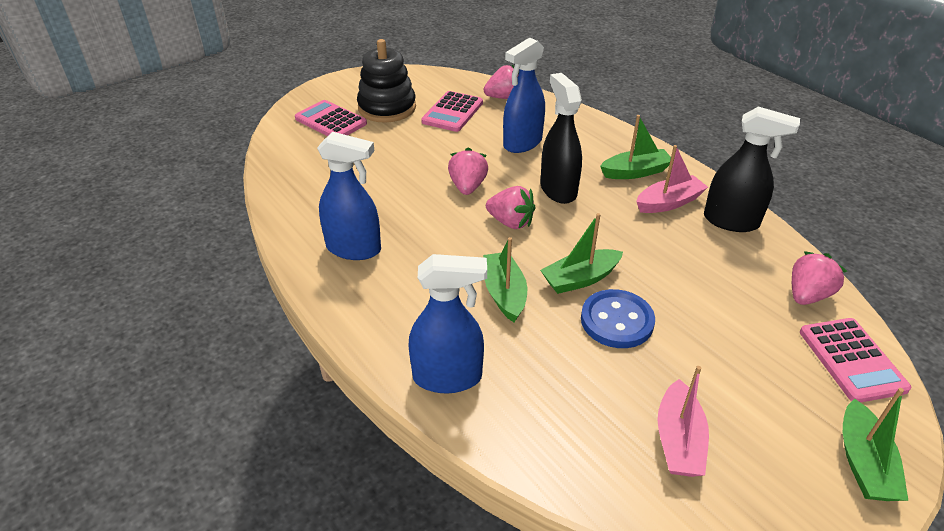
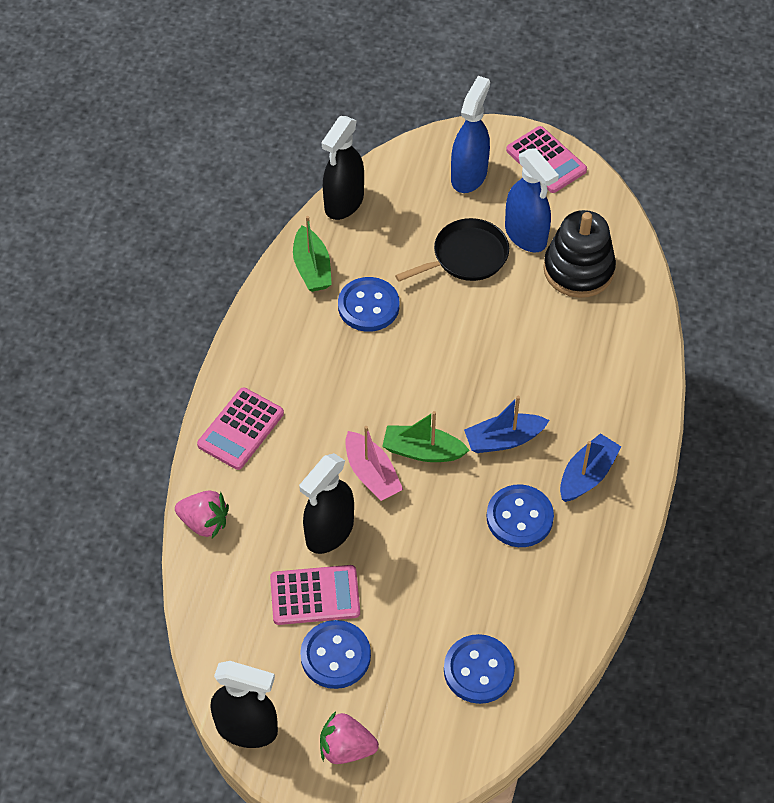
black pan: none = 0 -> [395,218,509,282] = 1
black spray bottle: [540,73,582,204] [704,107,800,232] = 2 -> [211,661,278,748] [299,453,354,554] [322,116,364,220] = 3
blue boat: none = 0 -> [464,396,550,453] [560,433,621,502] = 2
blue button: [581,289,655,348] = 1 -> [300,620,371,689] [338,277,400,332] [444,634,515,704] [486,484,554,547] = 4
blue spray bottle: [317,132,381,260] [408,254,487,393] [503,37,545,153] = 3 -> [451,76,490,193] [505,148,559,253] = 2
green boat: [483,237,527,323] [540,213,623,294] [600,115,671,179] [843,388,909,501] = 4 -> [293,216,332,292] [382,411,470,462] = 2
pink boat: [636,145,708,213] [657,366,709,477] = 2 -> [345,426,403,501] = 1
pink strawberry: [448,147,488,195] [483,65,519,99] [486,186,536,229] [792,251,847,305] = 4 -> [175,490,229,539] [320,711,379,764] = 2

